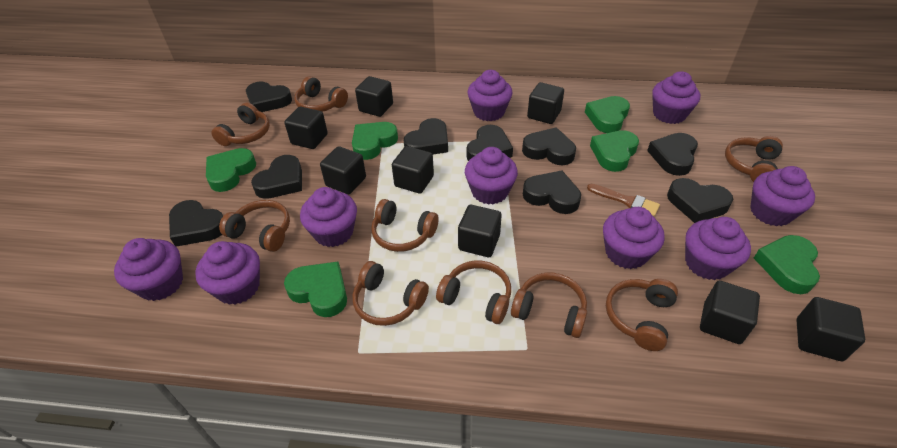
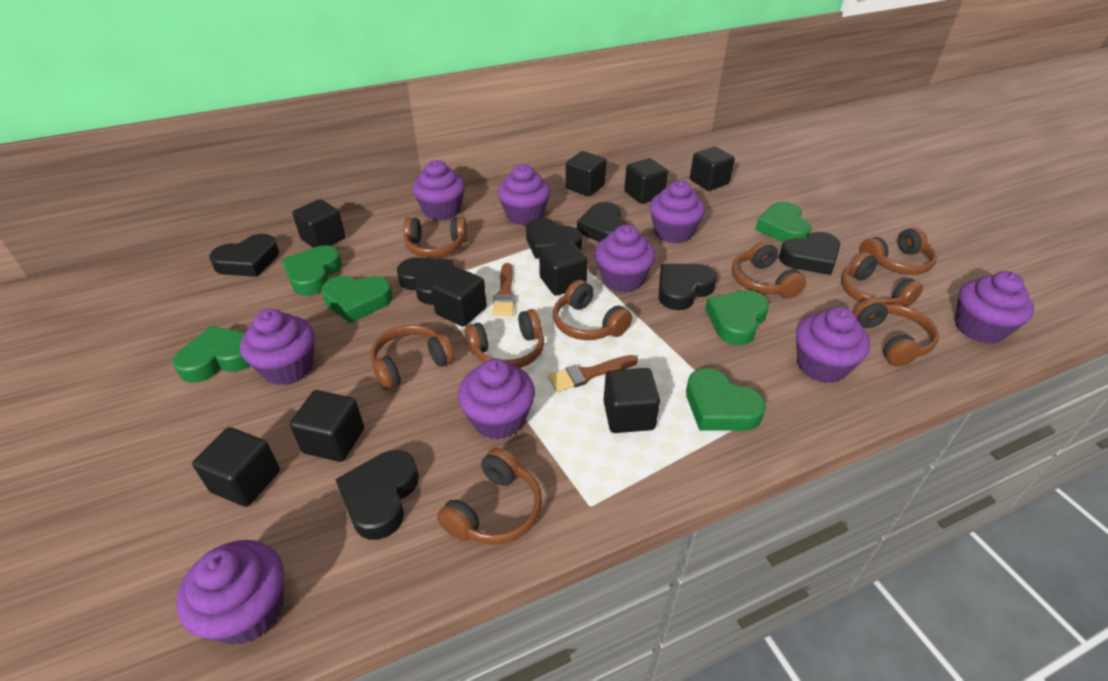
black cube: [284,107,328,149] [320,146,366,194] [355,76,393,117] [392,146,434,194] [458,205,502,257] [527,82,564,124] [700,281,760,344] [797,297,865,361] = 8 -> [192,427,280,507] [290,390,364,462] [292,199,346,248] [431,267,487,327] [539,240,587,296] [566,151,606,196] [603,368,660,433] [624,158,668,204] [690,146,735,191] = 9
black heart: [169,200,223,247] [246,82,292,112] [251,155,302,199] [404,118,448,154] [466,125,513,161] [522,127,576,165] [523,170,581,214] [647,133,698,176] [667,178,733,223] = 9 -> [209,234,279,277] [335,450,419,540] [397,258,454,305] [526,218,582,259] [577,202,628,242] [658,264,717,310] [779,232,840,275] = 7
brown brush: [587,184,660,216] = 1 -> [492,263,515,316] [548,355,638,392] = 2

